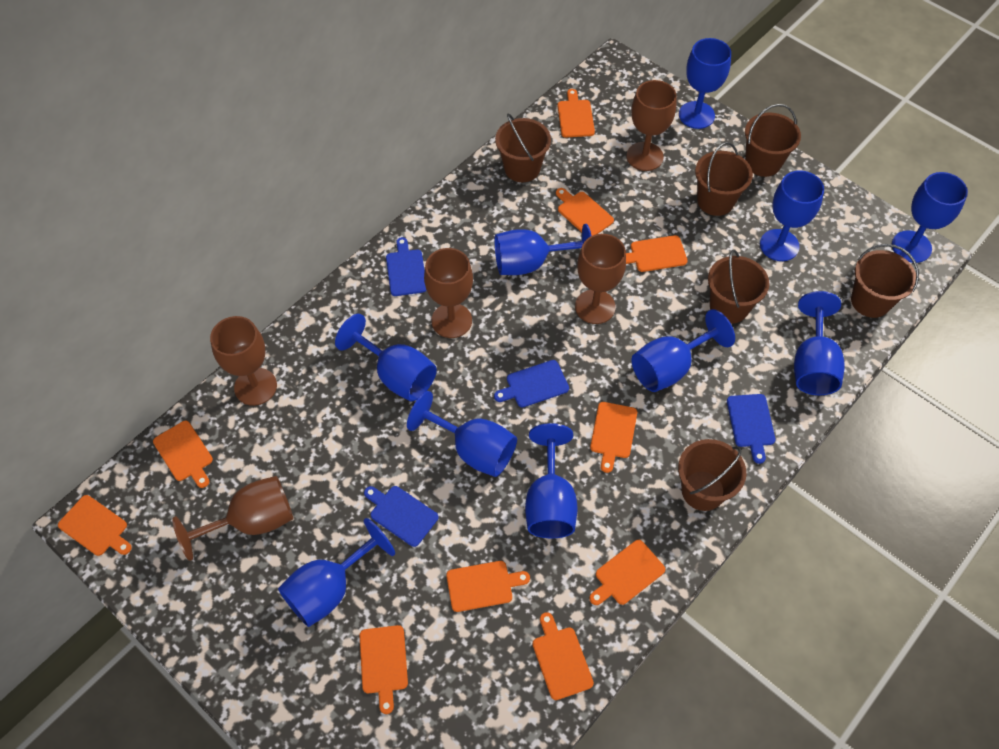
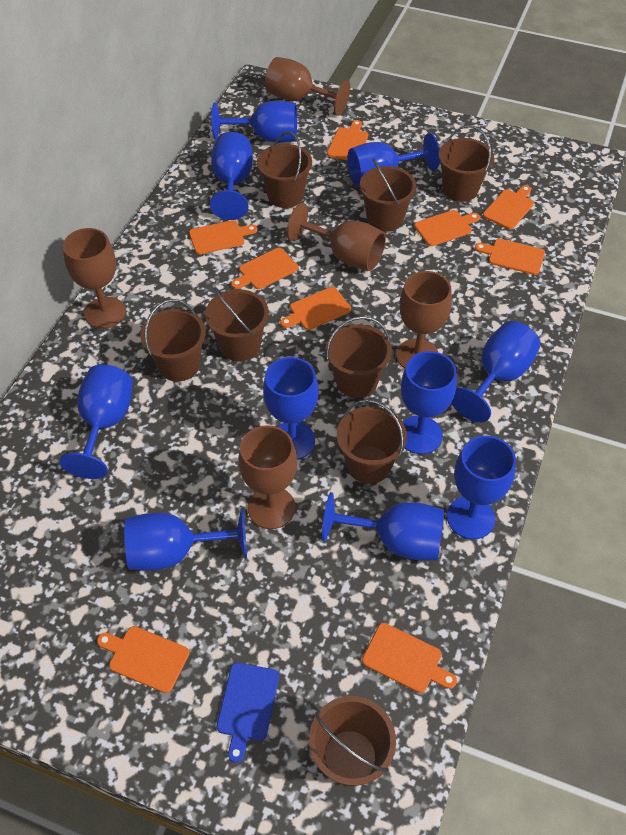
blue cutting board: [364,486,438,547] [386,237,427,296] [494,360,569,408] [727,394,776,464] = 4 -> [217,663,279,763] = 1
brown bucket: [495,113,551,182] [678,439,746,511] [695,142,753,216] [708,249,769,324] [745,104,801,177] [851,244,919,318] = 6 -> [140,299,206,381] [205,288,269,361] [257,131,312,208] [309,696,396,786] [326,316,392,398] [337,399,407,484] [360,158,417,231] [439,125,494,202] = 8
orange cutting board: [58,495,132,556] [153,421,213,488] [359,625,408,714] [446,561,530,612] [533,612,594,700] [556,188,614,236] [557,89,595,138] [589,540,665,605] [590,402,637,473] [626,235,688,272] = 10 -> [97,626,190,693] [189,220,257,255] [231,248,298,289] [280,287,351,330] [327,120,368,160] [362,623,457,693] [414,210,480,246] [475,239,545,275] [483,185,534,229] = 9

